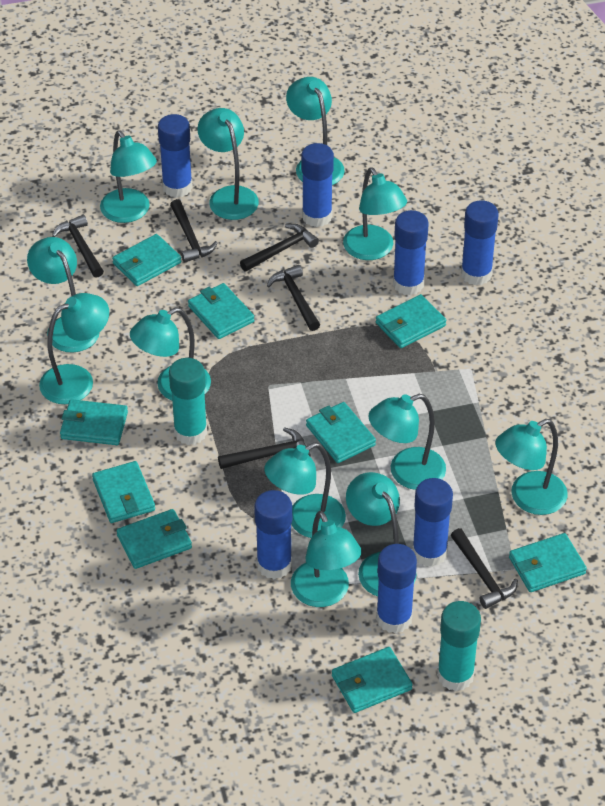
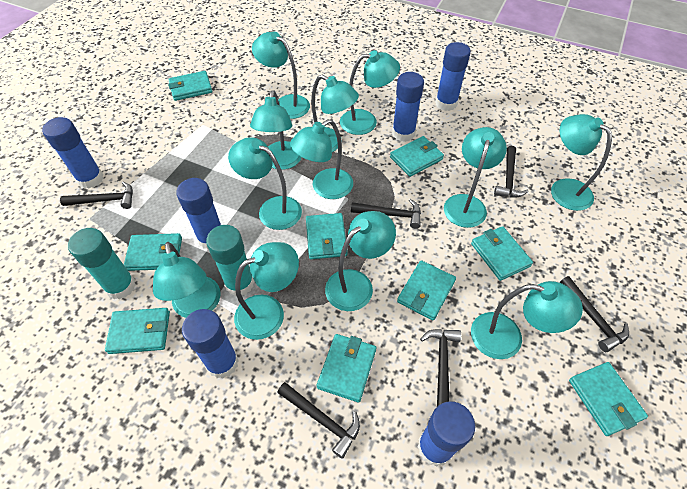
blue glue stick: [158,114,193,198] [254,490,292,579] [301,143,334,227] [376,544,417,633] [393,210,429,296] [413,478,453,567] [461,200,499,285] = 7 -> [42,117,104,188] [176,178,221,250] [182,309,239,378] [392,72,424,142] [418,401,475,467] [435,42,471,111] = 6

